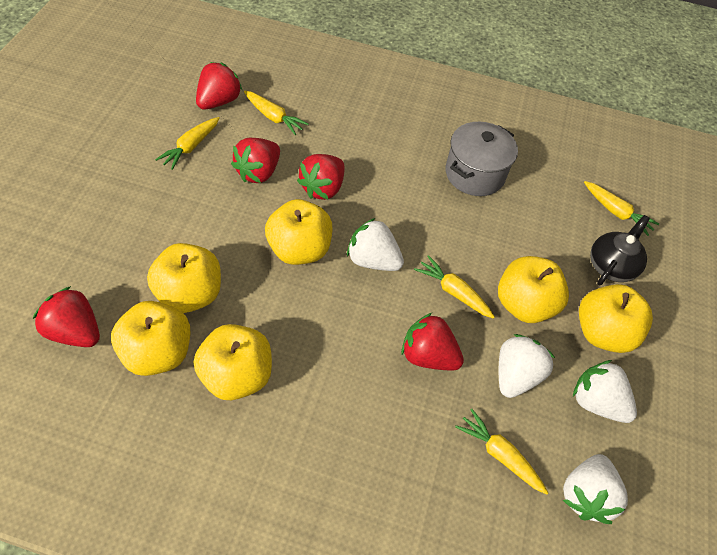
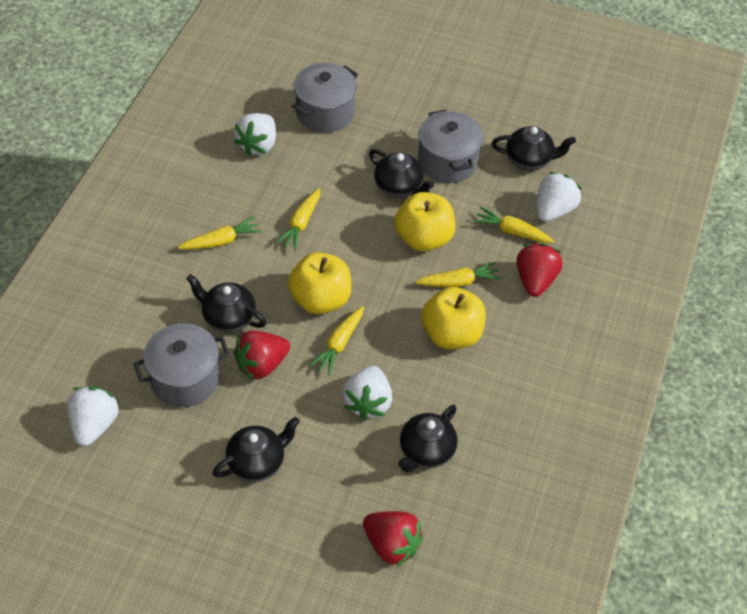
black teapot: [590,215,650,285] = 1 -> [186,274,266,333] [212,417,300,482] [369,149,434,198] [398,405,458,472] [492,126,576,171] = 5
grey pot: [445,122,518,196] = 1 -> [134,323,230,407] [292,63,358,133] [418,109,484,183] = 3
red strawberry: [33,286,100,347] [196,62,242,110] [231,138,280,183] [297,154,345,200] [401,313,464,370] = 5 -> [234,331,290,380] [363,511,423,567] [516,243,563,297] = 3
yellow apple: [111,301,190,376] [147,243,221,313] [194,324,272,400] [265,199,332,265] [498,256,569,323] [579,284,653,353] = 6 -> [288,252,351,314] [394,192,455,252] [421,287,486,349] = 3

